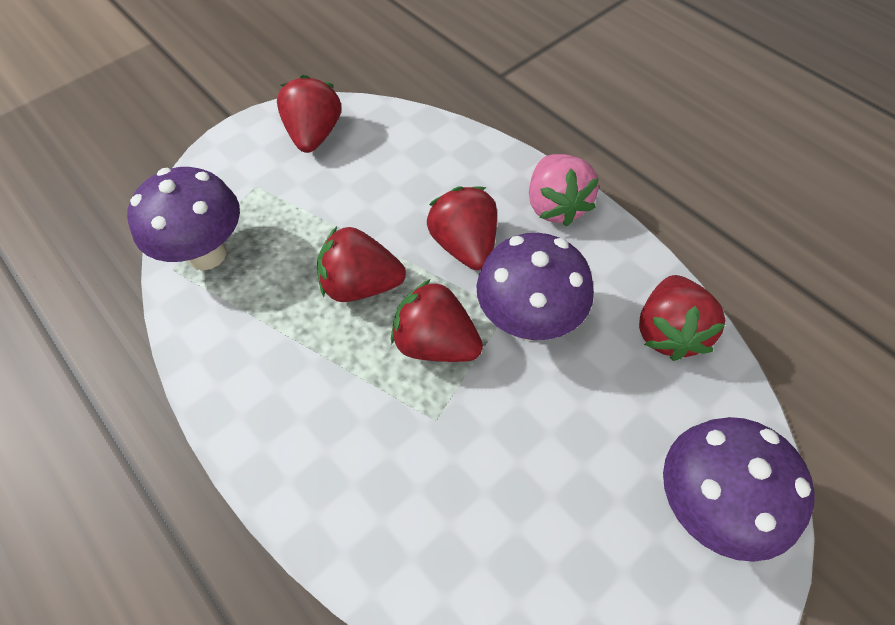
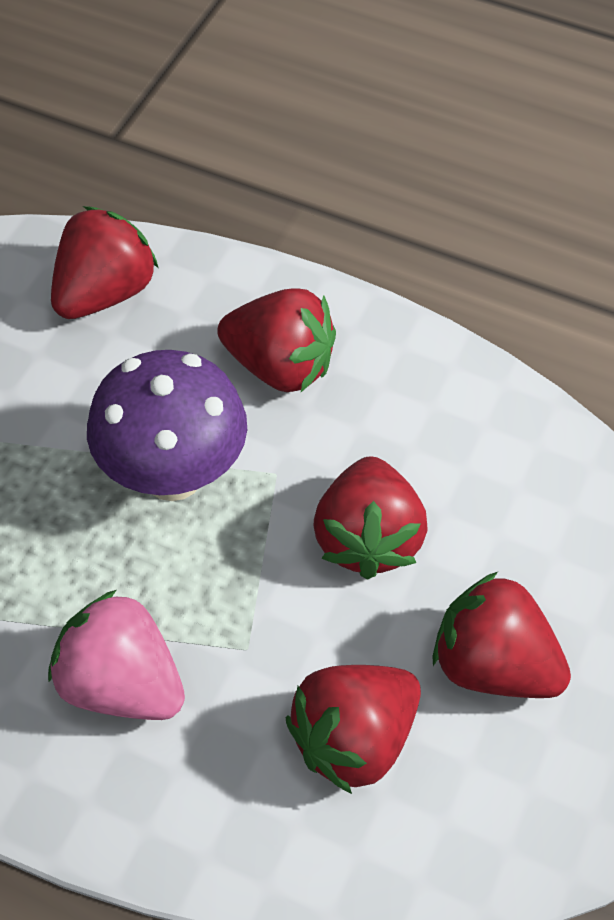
purple mushroom: [127,167,240,270] [476,233,594,341] [663,417,815,562] = 3 -> [87,350,247,501] = 1

